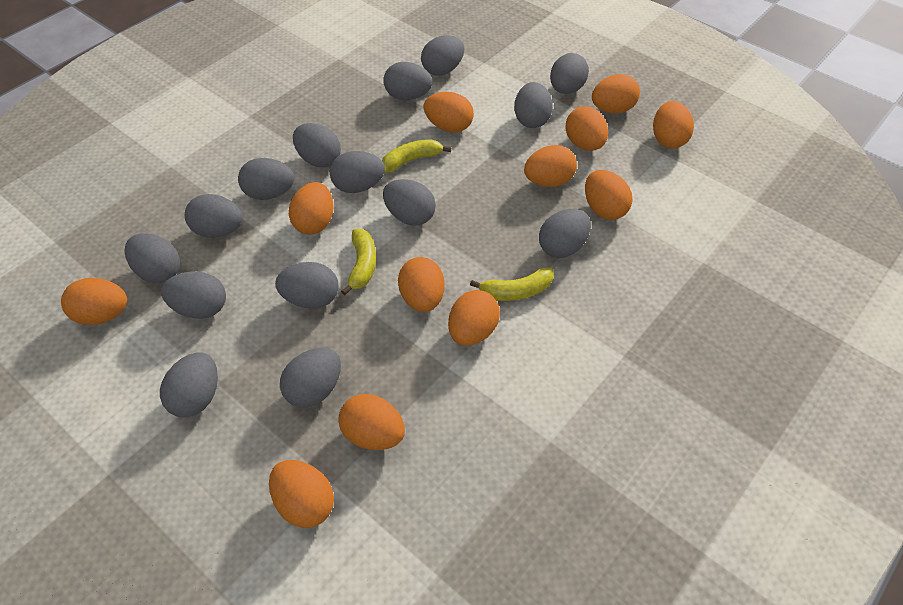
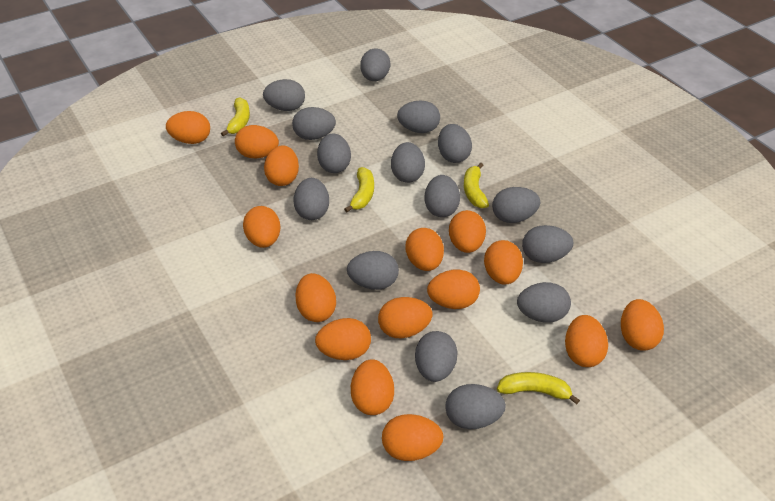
orange egg: [61,278,127,325] [269,460,334,528] [289,182,334,235] [338,394,405,450] [398,257,445,312] [423,92,474,132] [448,290,500,346] [524,145,577,187] [565,106,608,151] [585,170,632,220] [592,74,640,113] [653,101,694,148] = 12 -> [166,111,210,144] [235,125,279,158] [243,206,280,248] [264,145,299,186] [296,273,336,322] [315,318,371,360] [351,359,394,415] [378,297,432,338] [382,414,444,461] [406,228,444,271] [427,270,480,309] [449,210,486,253] [484,240,523,285] [565,315,608,367] [621,299,664,351] = 15
yellow banana: [341,229,376,295] [382,139,451,173] [470,268,554,301] = 3 -> [221,97,250,136] [344,167,374,213] [464,163,489,208] [497,372,580,405] = 4

